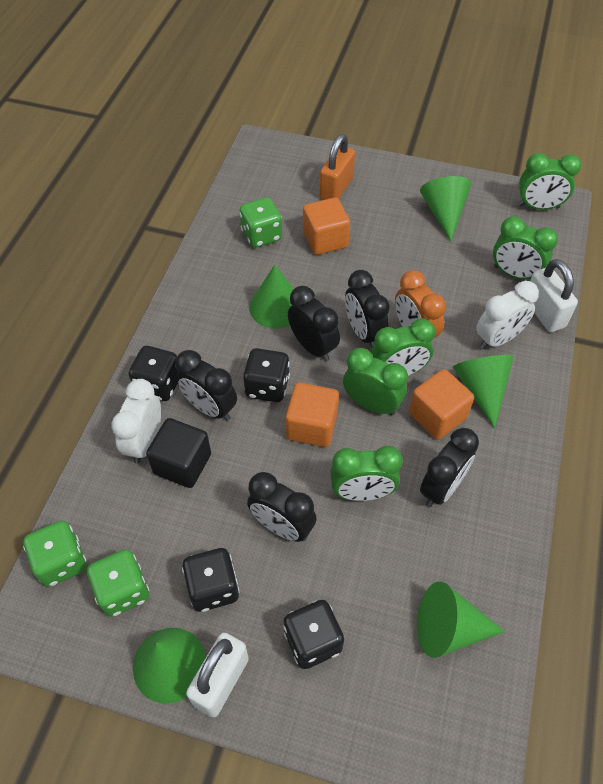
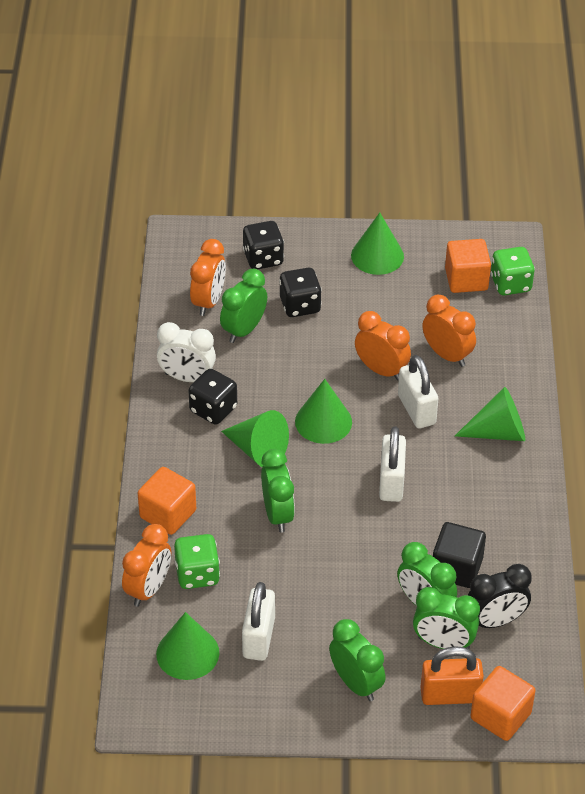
black clock: [175,350,237,421] [247,472,317,542] [288,286,340,362] [345,270,390,348] [420,428,479,507] = 5 -> [468,564,532,628] = 1
black dice: [129,346,179,401] [182,548,239,612] [243,348,290,402] [283,600,344,669] = 4 -> [189,369,237,425] [243,221,284,269] [279,268,322,317] = 3
green dice: [23,521,86,587] [87,549,149,617] [239,197,282,248] = 3 -> [174,534,220,589] [491,247,535,295] = 2
orange clock: [395,270,446,338] = 1 -> [122,524,171,607] [190,239,226,316] [355,311,411,381] [422,295,476,367] = 4
white clock: [112,379,161,464] [476,281,539,349] = 2 -> [157,322,216,382] = 1
white padlock: [186,632,249,718] [530,259,578,332] = 2 -> [242,582,275,661] [379,426,406,502] [398,355,439,429] = 3

